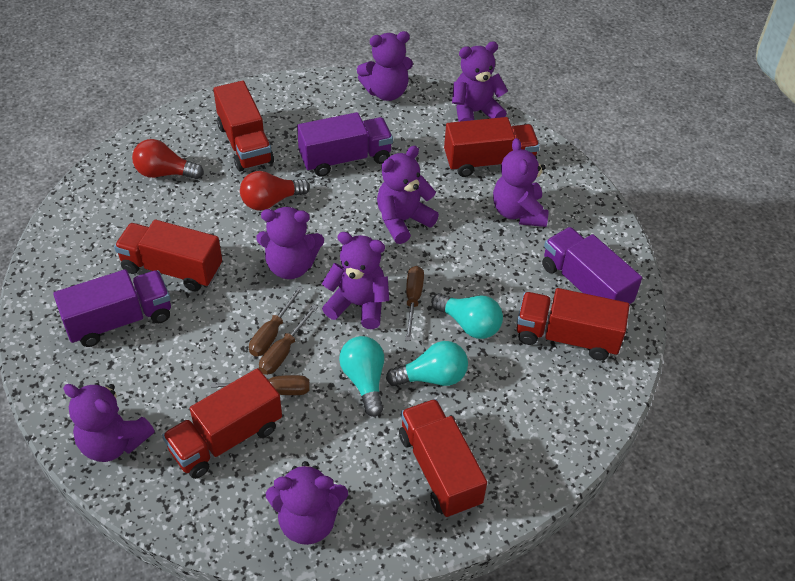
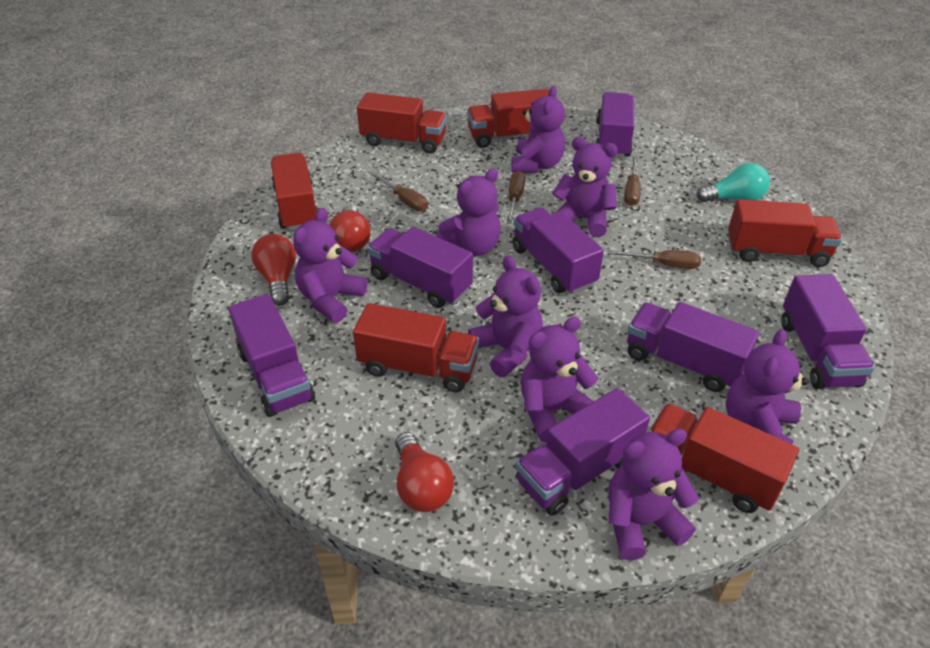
purple truck: [53,269,171,347] [297,112,393,177] [542,227,642,305] = 3 -> [228,294,315,417] [367,227,473,308] [512,208,604,294] [516,388,650,516] [595,92,634,158] [627,302,759,392] [781,274,875,389] = 7
red light bulb: [132,139,204,179] [240,171,310,210] = 2 -> [251,234,296,305] [329,205,371,252] [395,432,454,512] = 3
turquoise light bulb: [339,336,384,417] [386,341,468,386] [431,293,503,339] = 3 -> [697,163,770,202] = 1

